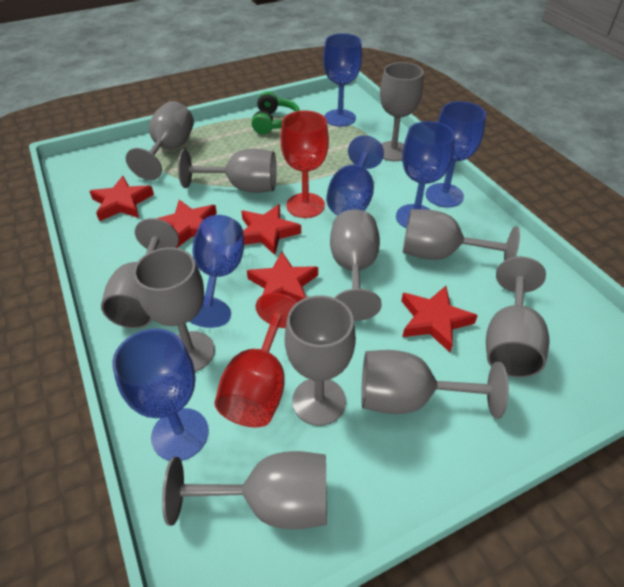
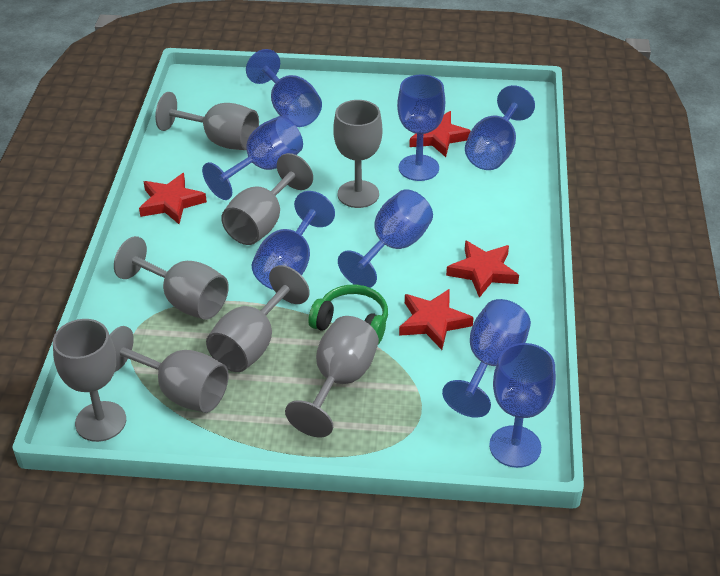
blue goblet: [112,329,209,461] [189,215,244,328] [323,33,362,127] [326,135,384,216] [396,121,455,228] [426,101,486,208] = 6 -> [202,116,303,200] [246,49,322,127] [252,191,335,290] [338,190,433,288] [397,74,445,181] [442,299,531,418] [465,85,535,170] [489,343,556,468] = 8
grey goblet: [101,218,179,329] [126,101,194,180] [133,247,215,372] [162,451,327,529] [178,148,277,193] [285,295,356,426] [330,209,382,321] [361,350,509,419] [380,62,424,161] [403,209,520,261] [486,257,549,378] = 11 -> [53,319,126,442] [110,326,229,413] [114,236,229,320] [155,92,259,150] [206,265,310,372] [221,153,313,245] [285,316,379,437] [333,100,382,208] = 8
red goblet: [214,293,297,427] [281,110,329,218] = 2 -> none = 0
red star: [89,176,154,221] [156,200,217,248] [241,204,301,255] [247,252,318,302] [401,286,478,352] = 5 -> [139,173,207,224] [399,289,474,350] [409,111,471,157] [446,240,519,298] = 4

